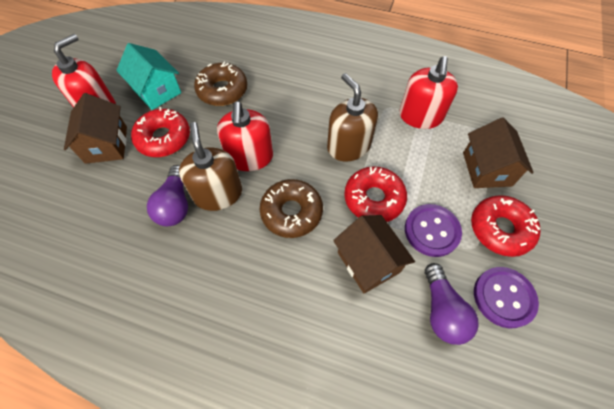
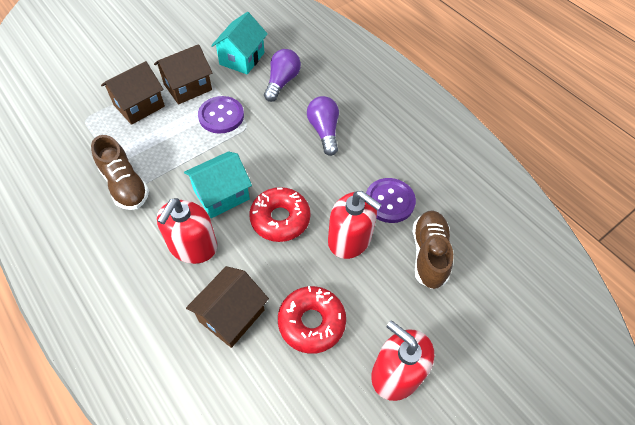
brown donut: [194,62,247,106] [260,179,323,238] = 2 -> none = 0
brown shoe: none = 0 -> [91,135,149,210] [413,210,453,289] = 2
brown soap dispenser: [179,122,242,211] [327,73,378,161] = 2 -> none = 0
red donut: [131,107,190,157] [344,166,407,222] [471,195,541,257] = 3 -> [249,187,311,242] [278,286,346,354] = 2
turquoise house: [116,43,181,110] = 1 -> [184,151,252,218] [211,12,268,75] = 2

